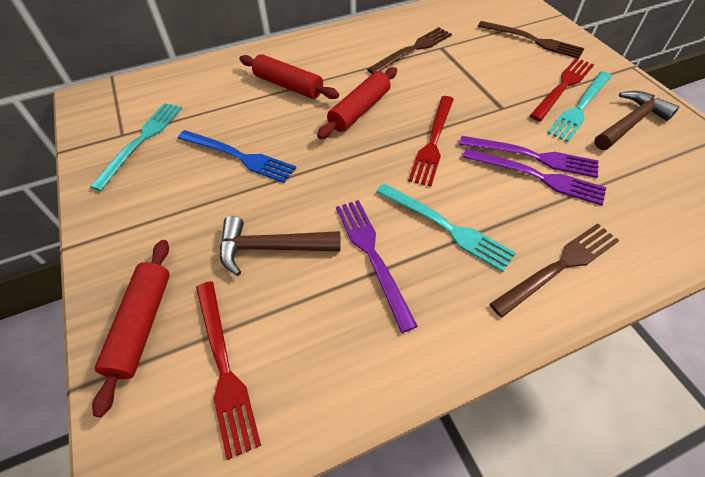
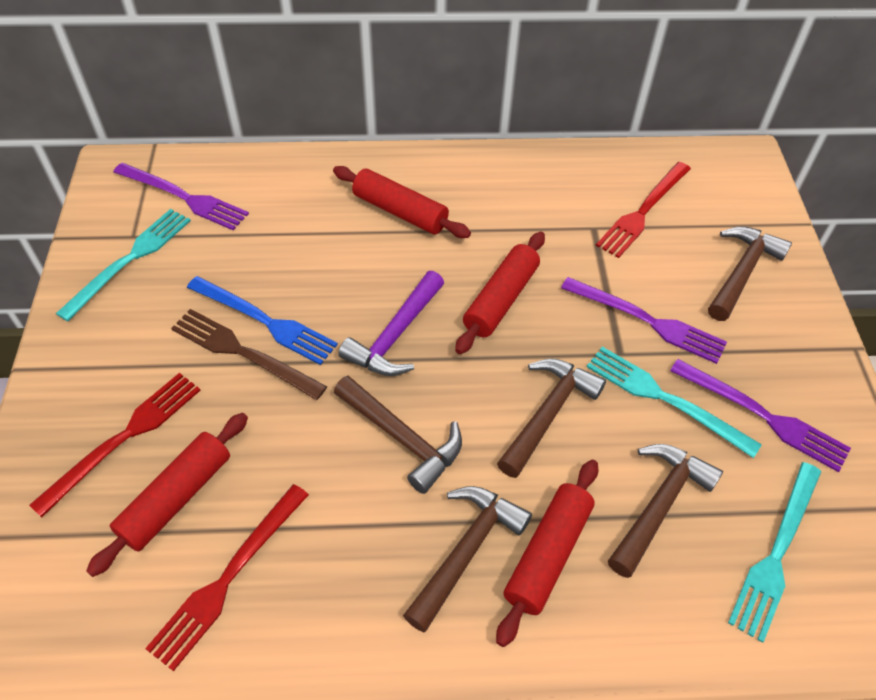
brown fork: [367,27,452,74] [478,21,585,59] [490,223,620,317] = 3 -> [171,309,327,400] = 1
brown hammer: [220,216,341,276] [594,91,679,150] = 2 -> [334,376,462,494] [403,486,532,632] [497,359,606,478] [608,444,723,578] [708,226,792,321] = 5
purple hammer: none = 0 -> [338,271,444,376] = 1
red rolling pin: [92,240,170,417] [239,54,339,99] [317,67,397,139] = 3 -> [86,413,248,577] [333,166,471,238] [455,232,545,354] [496,460,598,647] = 4

